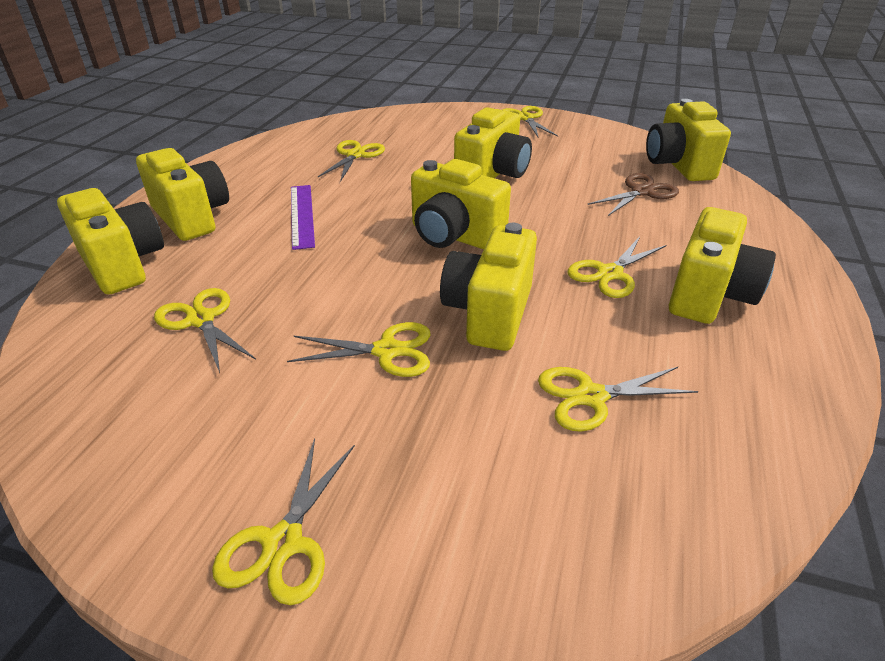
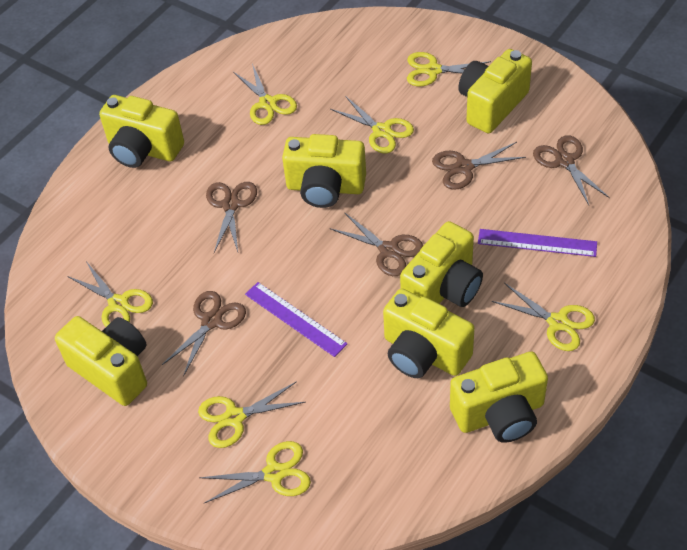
brown scissors: [588,173,679,216] = 1 -> [162,291,246,377] [206,182,257,253] [330,212,423,276] [432,142,526,190] [533,135,610,205] = 5
purple ruler: [291,185,315,250] = 1 -> [245,282,347,357] [478,229,597,257] = 2

